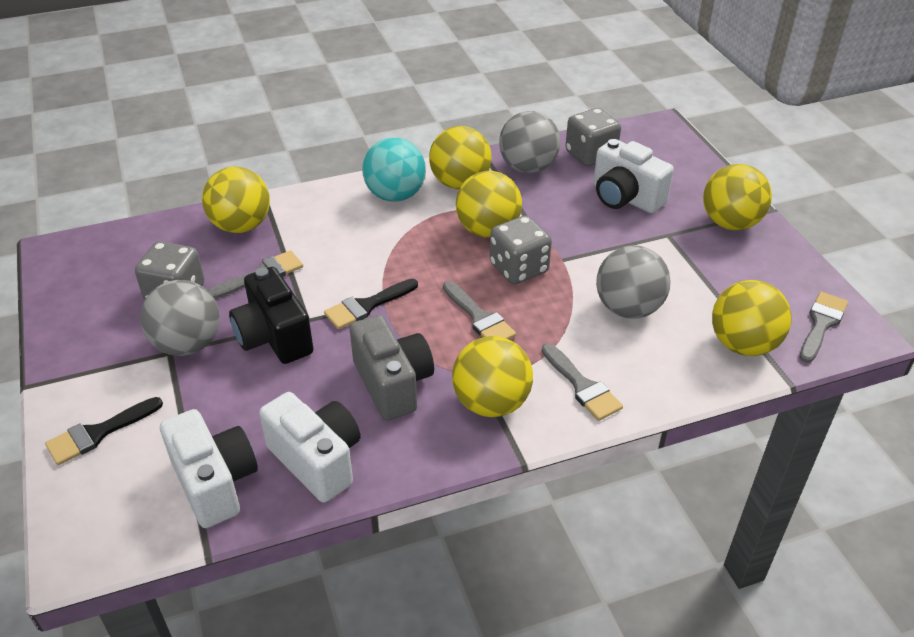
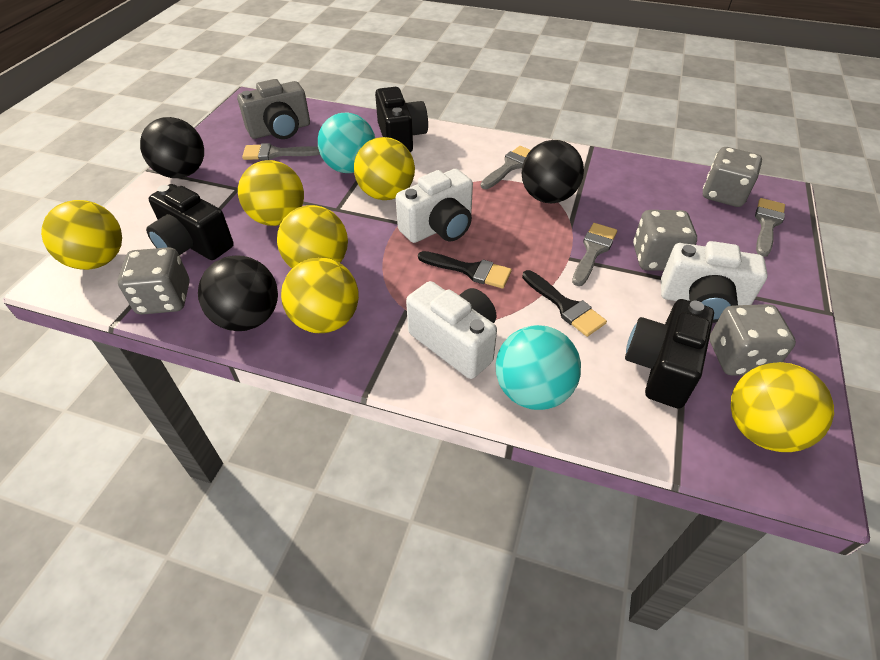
black ball: none = 0 -> [140,117,204,178] [198,255,278,331] [522,140,584,203] = 3
black camera: [229,267,313,364] = 1 -> [146,184,234,260] [375,87,428,152] [625,299,714,409] = 3
grey ball: [140,280,220,356] [499,111,560,173] [596,245,671,319] = 3 -> none = 0
grey dice: [135,241,205,301] [490,215,552,284] [565,108,621,166] = 3 -> [118,247,190,314] [633,210,697,271] [703,147,762,207] [709,304,796,376] = 4
turquoise ball: [362,138,426,202] = 1 -> [318,113,375,173] [496,325,581,410] = 2

